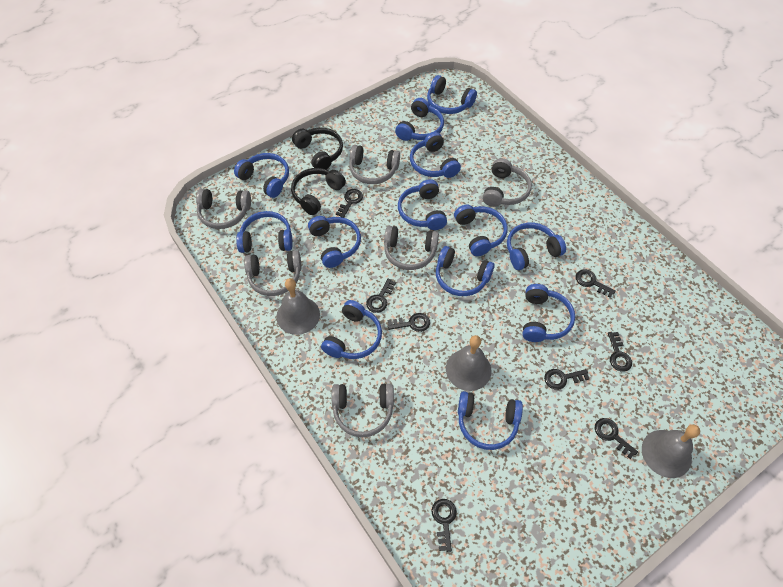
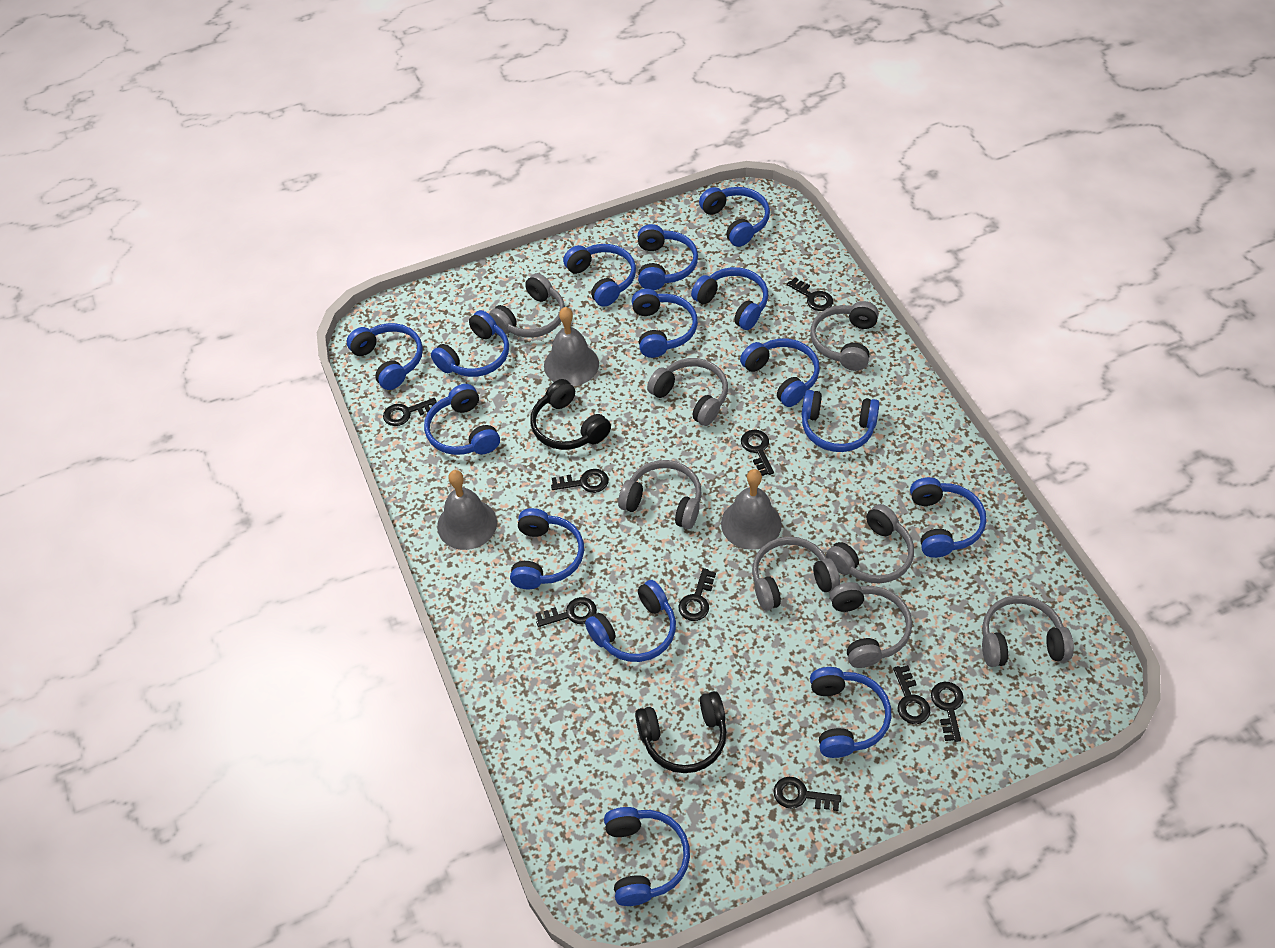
black key: [336,189,363,218] [366,278,396,313] [388,313,430,332] [431,499,457,552] [544,369,590,390] [576,269,616,298] [595,418,638,459] [608,332,632,372] = 8 -> [383,398,437,426] [536,597,597,627] [551,469,609,493] [678,568,716,621] [741,430,774,476] [774,777,842,811] [787,277,833,311] [893,665,930,724] [931,682,964,742] = 9
blue headphones: [234,153,289,198] [236,211,293,253] [308,216,361,268] [321,300,382,359] [395,98,444,141] [398,179,447,230] [410,132,461,178] [427,75,477,114] [436,246,495,296] [454,205,507,256] [458,391,523,450] [507,222,566,270] [522,284,575,342] = 13 -> [347,323,423,390] [424,384,500,455] [431,310,509,377] [510,508,584,589] [563,244,636,307] [585,580,676,662] [604,807,690,906] [632,289,698,358] [638,224,698,290] [691,267,768,330] [699,187,770,247] [740,339,820,407] [802,390,880,452] [810,667,891,758] [910,477,986,558] = 15
grey headphones: [196,189,251,229] [244,250,301,296] [332,383,394,437] [349,145,400,184] [384,226,439,270] [482,158,532,207] = 6 -> [489,273,565,338] [618,460,702,529] [647,358,728,426] [752,537,840,611] [810,301,879,371] [826,504,914,584] [830,582,912,668] [982,595,1074,667] = 8

